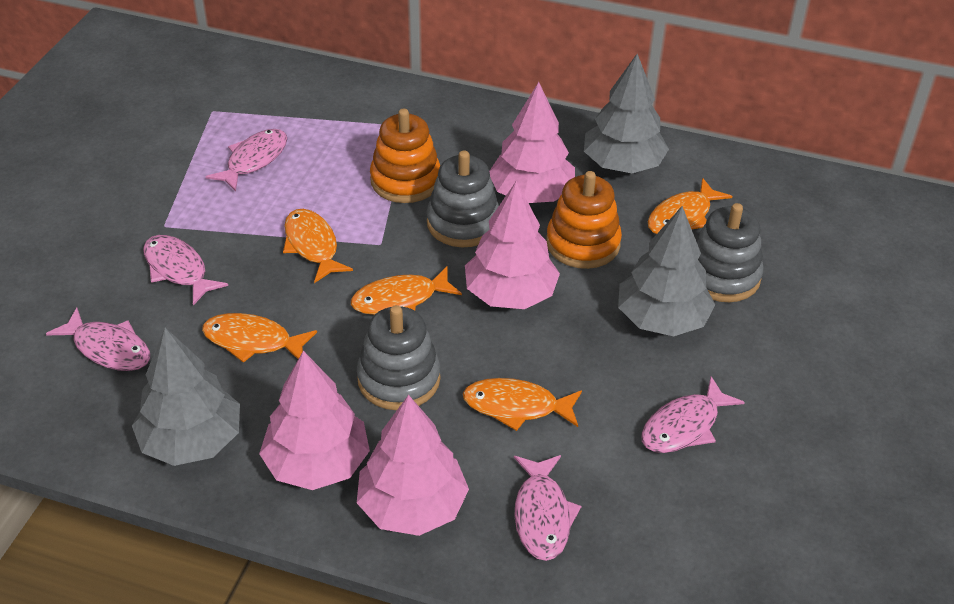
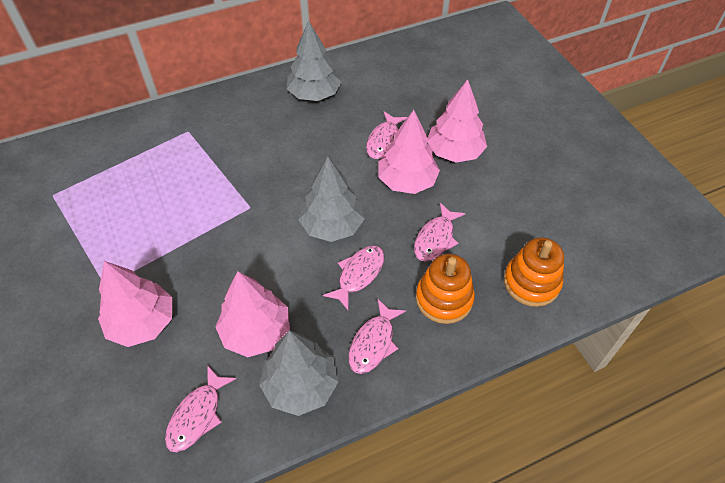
grey stacking toy: [357,305,441,410] [427,151,499,247] [696,203,763,302] = 3 -> none = 0
orange fish: [202,313,317,363] [283,209,353,283] [351,266,462,315] [463,378,582,431] [648,178,732,234] = 5 -> none = 0

